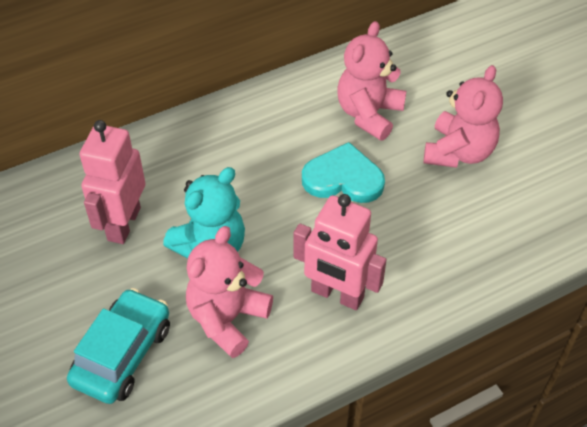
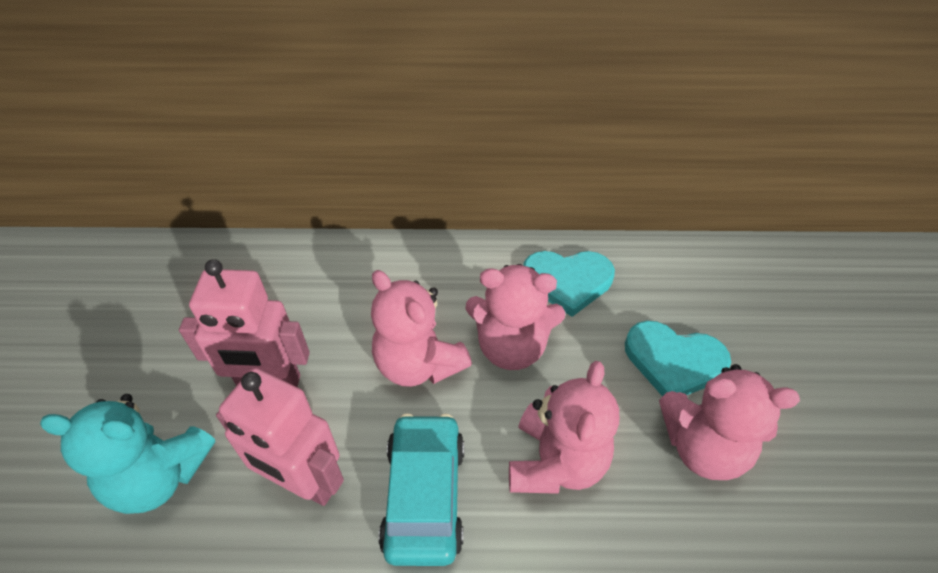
pink teddy bear: [186,226,273,358] [337,21,406,141] [424,65,503,168] = 3 -> [371,270,472,387] [465,264,565,370] [509,361,619,494] [659,364,800,480] = 4
turquoise heart: [302,142,385,203] = 1 -> [523,251,615,317] [625,321,731,396] = 2

